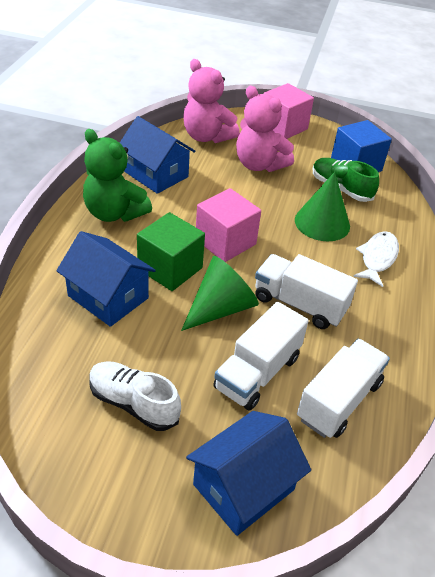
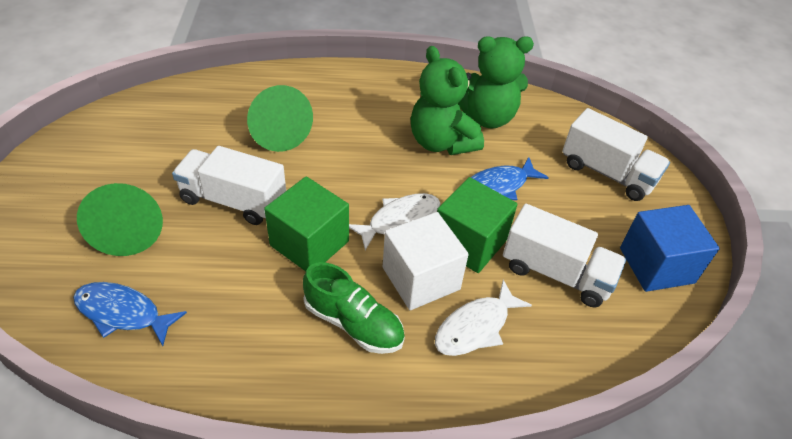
blue fish: none = 0 -> [73,282,187,346] [471,157,549,200] = 2
blue house: [56,231,156,327] [120,116,195,194] [186,411,311,536] = 3 -> none = 0
green cube: [137,212,205,291] = 1 -> [264,176,349,271] [437,177,518,273] = 2
green teddy bear: [83,129,152,222] = 1 -> [411,46,484,155] [458,36,534,128] = 2
pink cube: [196,188,261,262] [263,83,314,139] = 2 -> none = 0
pink teddy bear: [183,59,240,143] [236,86,294,172] = 2 -> none = 0
white cube: none = 0 -> [383,212,469,310] = 1
white fish: [353,231,399,287] = 1 -> [349,193,440,250] [435,280,532,356] = 2
white shoe: [89,361,181,431] = 1 -> none = 0

